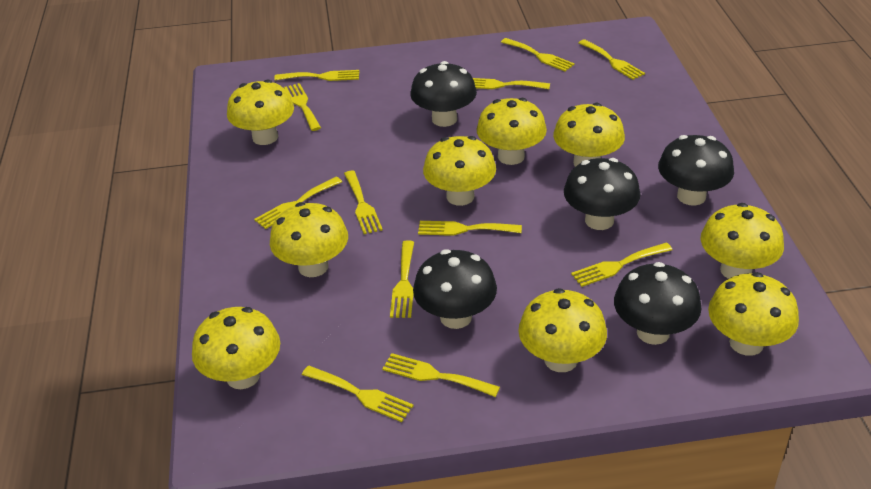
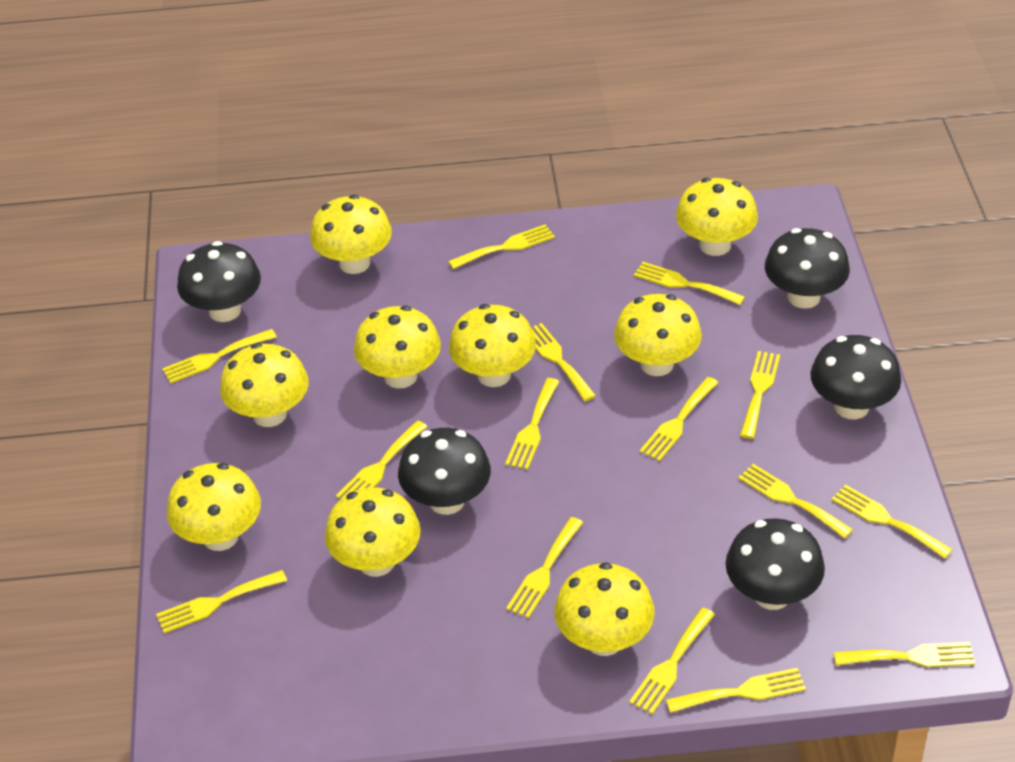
yellow fork: [254,177,342,229] [274,70,359,81] [284,83,321,131] [302,366,414,422] [344,170,383,234] [382,353,500,397] [390,240,414,318] [418,221,522,236] [473,78,550,89] [501,38,575,71] [571,242,672,287] [579,39,645,80] = 12 -> [156,570,287,633] [162,329,277,383] [336,420,428,499] [448,224,555,269] [505,378,560,470] [506,517,583,618] [531,323,596,401] [629,607,715,714] [634,262,745,305] [640,377,719,461] [666,668,806,713] [738,464,853,538] [740,351,780,439] [832,484,953,559] [834,642,975,667] = 15

